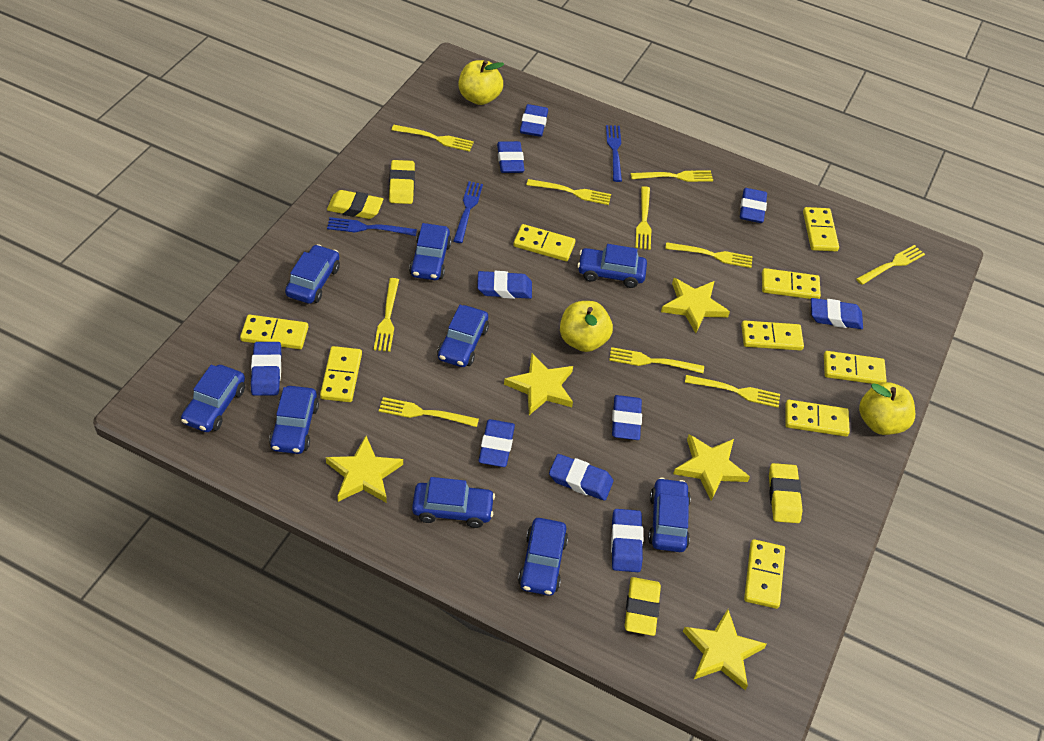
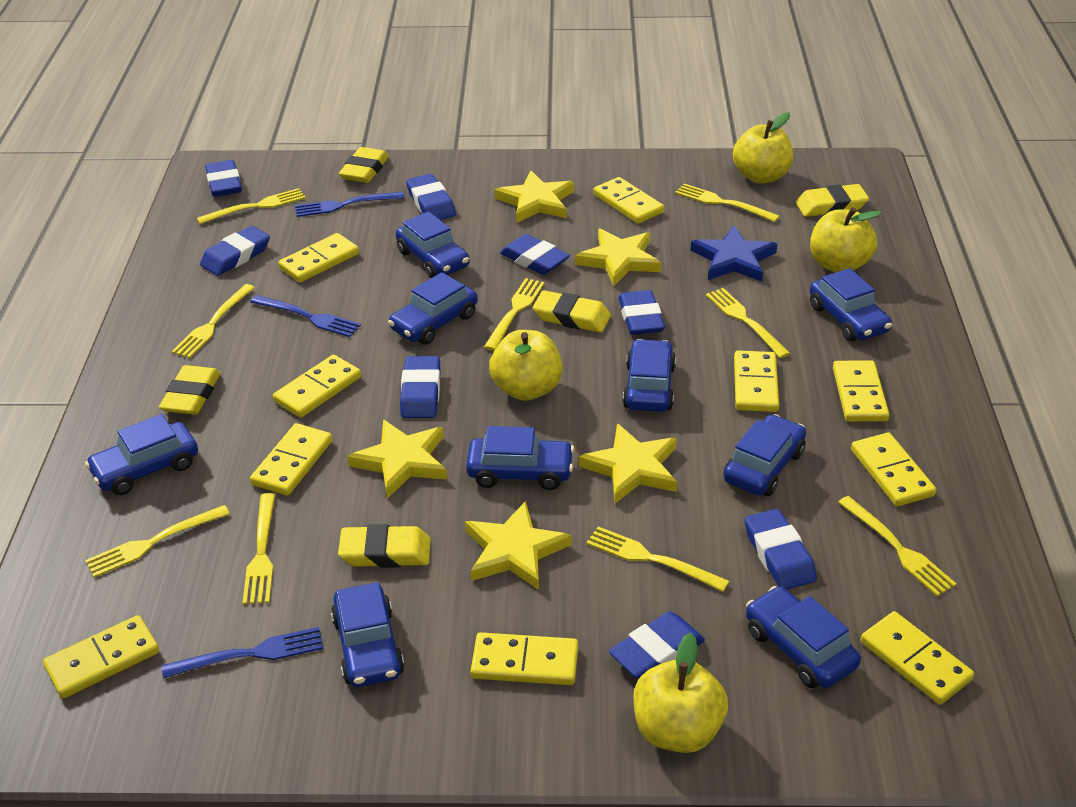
blue eraser: [251,342,281,396] [477,271,532,299] [478,419,515,467] [497,141,525,173] [520,104,548,137] [549,454,613,501] [611,509,643,572] [612,395,642,440] [740,188,767,223] [811,298,863,329] = 10 -> [200,226,270,276] [205,160,242,197] [400,356,440,418] [406,174,456,220] [500,234,570,275] [609,612,705,679] [618,290,665,335] [745,509,817,590] = 8
blue star: none = 0 -> [691,225,777,282] = 1
yellow apple: [458,60,504,105] [560,301,613,352] [859,382,915,435] = 3 -> [489,330,562,401] [633,633,728,753] [733,112,793,184] [810,207,881,272] = 4
yellow domino: [240,314,308,349] [320,346,362,402] [513,224,575,261] [741,321,804,351] [744,539,785,609] [762,268,821,299] [785,400,850,437] [803,207,839,251] [824,351,886,384] = 9 -> [43,615,159,699] [250,423,332,496] [273,355,361,418] [278,233,359,283] [471,632,578,685] [593,177,664,224] [734,351,779,412] [833,360,889,422] [851,432,936,507] [861,611,974,705] = 10
yellow eraser: [327,190,383,219] [389,160,415,204] [625,577,661,636] [769,463,803,523] = 4 -> [159,365,221,415] [338,524,431,568] [339,147,389,183] [533,290,611,333] [796,184,869,217] = 5
yellow fork: [374,278,399,352] [379,397,479,427] [392,125,474,152] [527,179,611,205] [609,347,704,373] [630,170,713,182] [635,186,651,250] [665,242,753,268] [685,375,780,408] [856,245,925,285] = 10 -> [85,505,230,578] [171,284,255,358] [197,188,306,224] [242,493,275,604] [484,278,545,351] [586,526,729,592] [675,184,780,222] [706,288,791,358] [838,496,956,596] = 9

